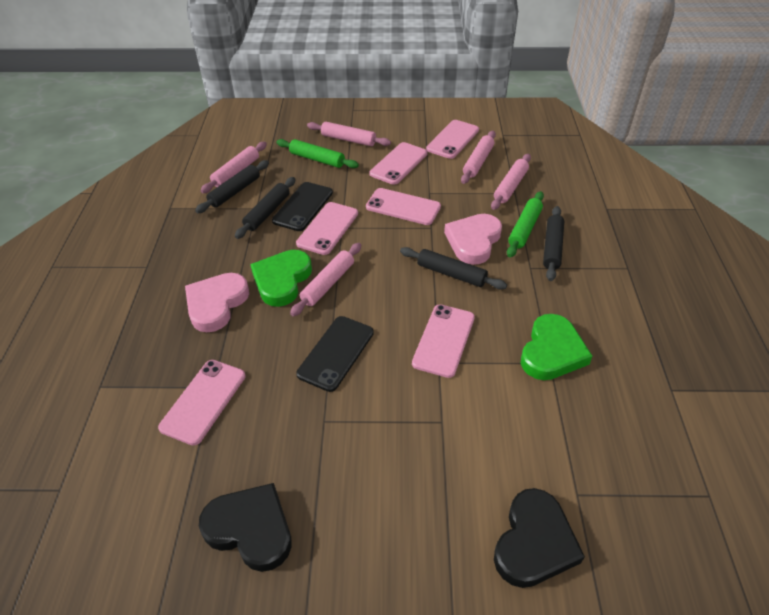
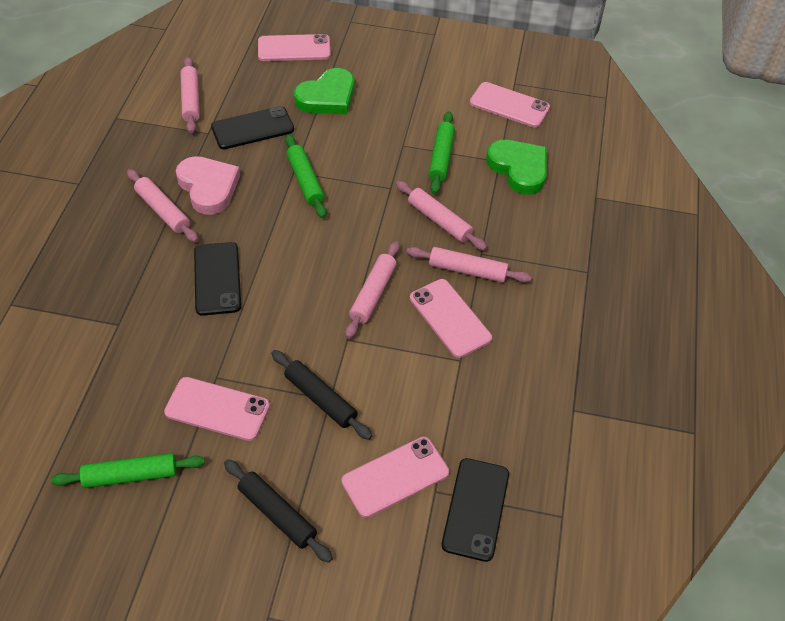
black heart: [199,483,292,572] [494,488,585,588] = 2 -> none = 0
black phone: [272,182,333,231] [296,316,374,392] = 2 -> [194,242,241,316] [211,106,294,149] [442,458,509,562] = 3
black rolling pin: [195,160,269,213] [235,177,296,239] [400,247,507,289] [543,206,564,281] = 4 -> [224,459,333,563] [271,350,372,440] = 2
green rolling pin: [276,139,359,168] [507,191,544,257] = 2 -> [51,453,205,488] [285,134,326,218] [429,111,455,194] = 3
pink heart: [185,273,249,332] [444,214,502,265] = 2 -> [176,156,240,215] = 1
pink phone: [158,360,246,446] [296,202,358,255] [366,188,441,225] [369,142,428,185] [412,304,475,378] [426,120,479,159] = 6 -> [164,377,270,441] [258,34,331,61] [341,437,449,518] [410,279,492,358] [470,82,550,128] = 5

